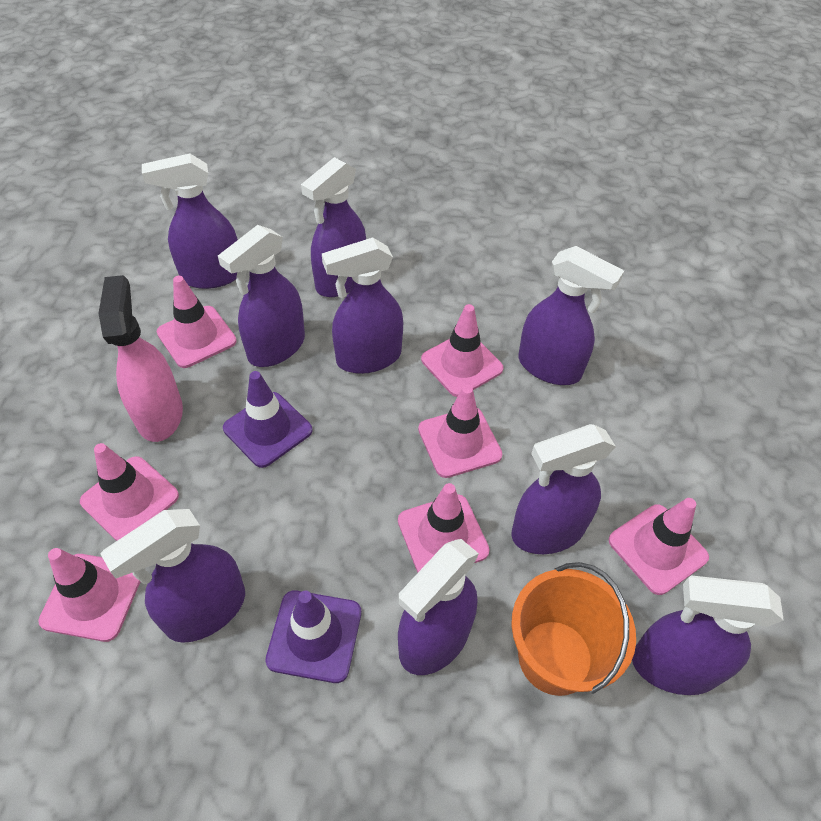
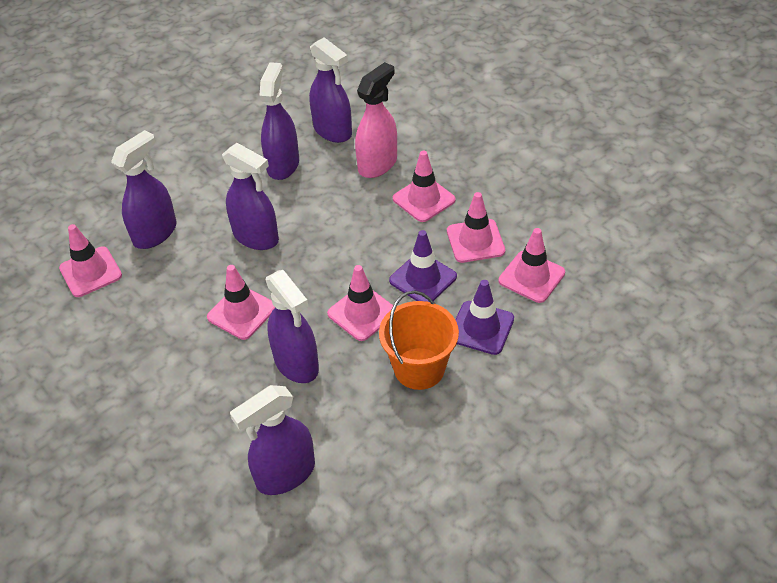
pink traffic cone: [38,548,140,642] [80,443,179,541] [157,276,237,368] [398,483,490,572] [418,385,502,478] [421,304,503,397] [608,498,709,595] = 7 -> [59,224,122,297] [207,265,275,340] [327,265,393,341] [393,151,456,222] [447,192,505,263] [498,228,565,303] = 6
purple spray bottle: [100,509,245,643] [142,154,238,289] [218,225,305,367] [301,157,366,297] [322,237,403,374] [398,539,479,675] [511,424,616,554] [518,246,624,385] [632,575,784,695] = 9 -> [111,130,176,249] [222,143,279,250] [230,385,315,495] [259,62,299,180] [266,270,319,383] [309,37,352,143] = 6

